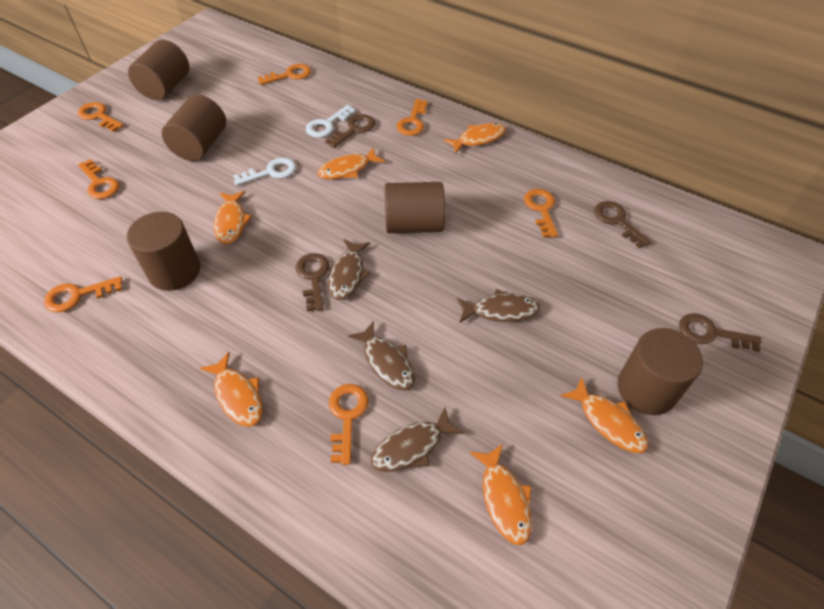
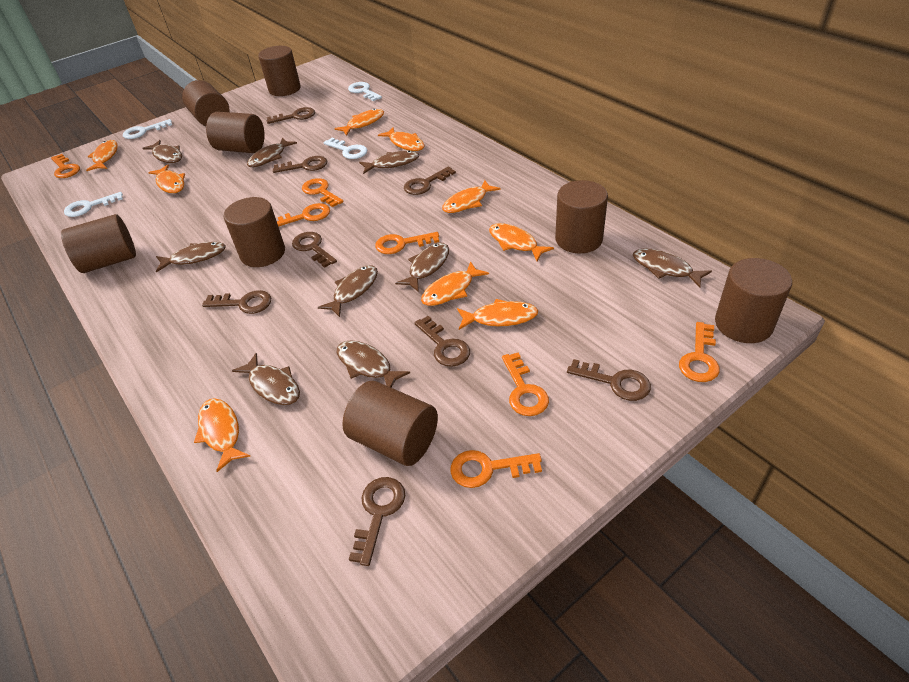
brown cylinder: [127,212,200,291] [128,40,189,100] [162,95,226,161] [385,182,445,233] [617,328,703,415] = 5 -> [61,214,136,273] [182,80,230,126] [206,112,265,153] [223,197,285,267] [258,46,301,96] [342,381,438,466] [555,180,608,253] [715,258,792,343] = 8
brown fish: [328,239,370,300] [348,321,415,391] [371,407,464,472] [457,289,540,323] = 4 -> [142,140,182,163] [156,242,226,273] [232,353,300,405] [247,138,297,167] [318,265,378,317] [337,340,410,388] [359,151,419,174] [395,243,449,292] [633,248,712,288] = 9
brown key: [296,253,330,311] [325,114,375,148] [594,201,652,249] [679,313,761,352] = 4 -> [202,290,271,314] [267,107,315,124] [273,156,327,173] [292,232,337,268] [349,477,405,566] [404,166,456,195] [414,316,470,367] [567,359,651,401] = 8
orange fish: [200,352,262,427] [214,191,252,244] [317,147,385,179] [444,123,506,154] [470,444,532,545] [560,377,648,453] = 6 -> [86,140,118,171] [148,165,185,193] [194,398,250,472] [334,109,384,136] [378,127,424,151] [421,261,489,306] [442,180,501,213] [457,299,538,330] [489,223,554,261] = 9
white key: [233,157,296,186] [306,105,356,138] = 2 -> [64,192,123,217] [123,119,172,139] [324,138,367,159] [348,82,382,101] = 4

